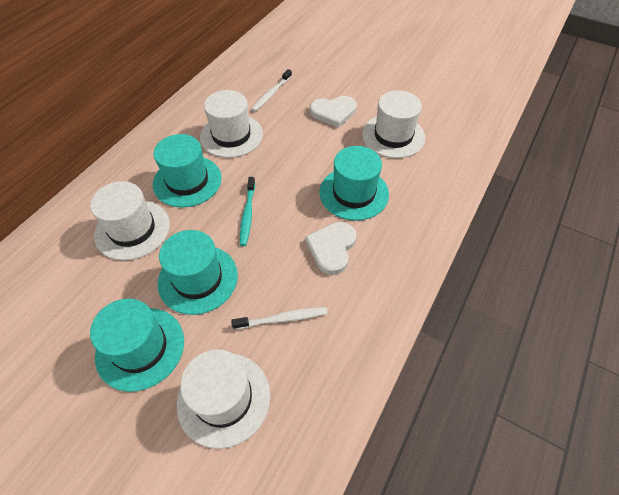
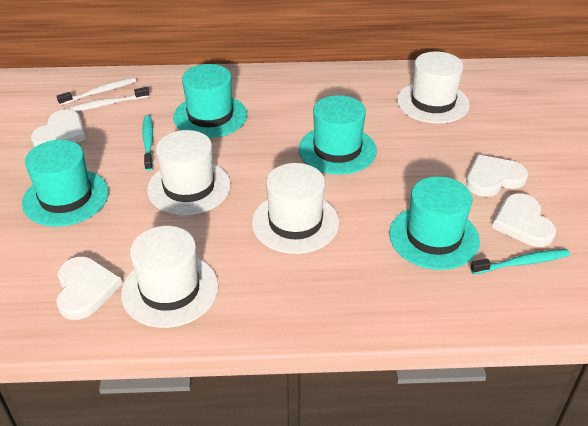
turquoise toothbrush: [240,177,255,246] = 1 -> [142,115,153,171] [470,249,570,274] = 2
white heart: [305,222,356,275] [310,96,357,128] = 2 -> [31,109,86,147] [56,257,122,320] [466,155,528,197] [492,193,556,247] = 4

